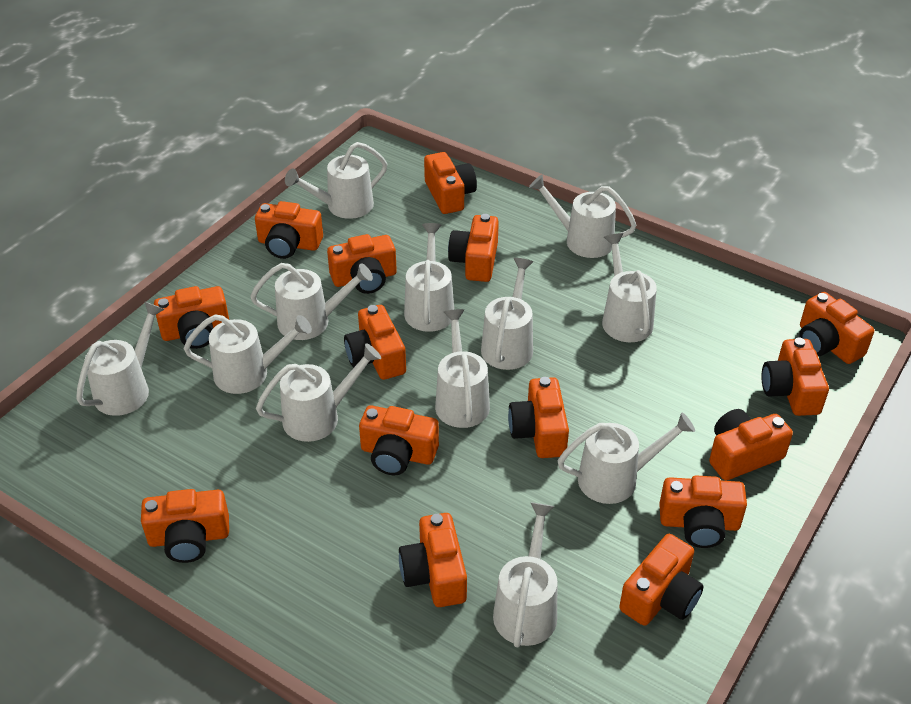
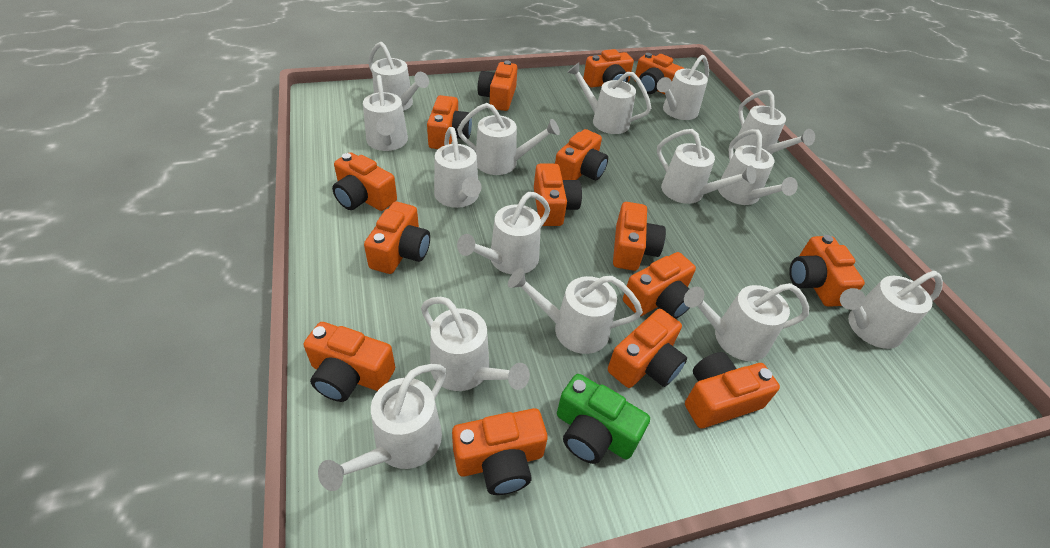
green camera: none = 0 -> [557,374,650,464] = 1
white watering can: [76,302,164,416] [184,314,312,394] [250,263,373,340] [256,343,381,442] [285,142,387,219] [404,223,454,332] [435,309,490,428] [481,258,533,370] [493,502,557,647] [529,175,637,258] [557,413,695,504] [602,233,657,342] = 12 -> [318,364,447,491] [363,75,408,151] [368,42,429,111] [421,297,530,391] [434,127,481,208] [457,103,560,175] [457,192,550,274] [508,268,643,354] [567,62,651,134] [657,55,709,120] [657,129,756,204] [684,283,809,361] [718,129,798,205] [734,90,815,155] [840,271,943,349] = 15

